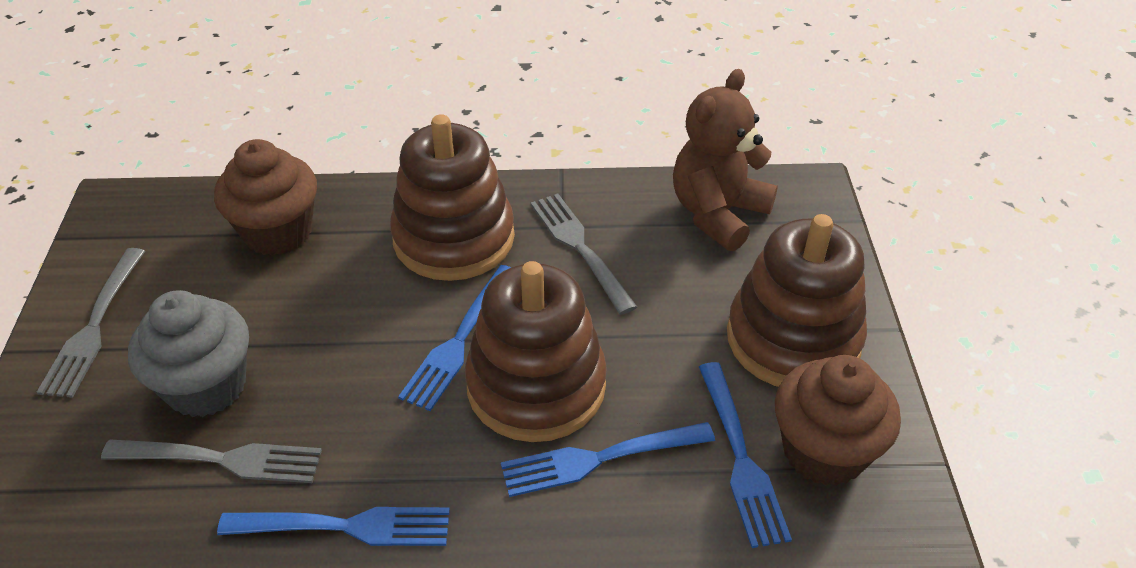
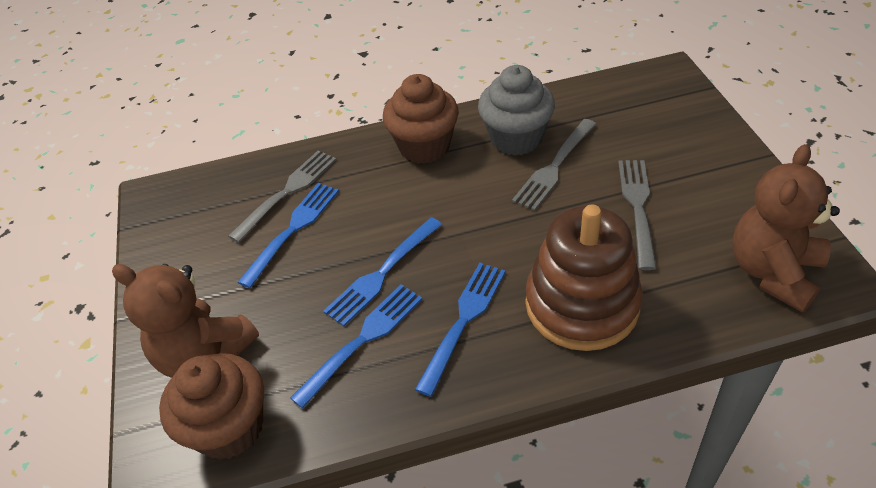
brown stacking toy: [390,114,515,281] [465,261,607,442] [727,214,867,387] = 3 -> [525,204,643,351] = 1
brown teddy bear: [673,69,778,251] = 1 -> [112,264,259,378] [732,144,840,313] = 2

